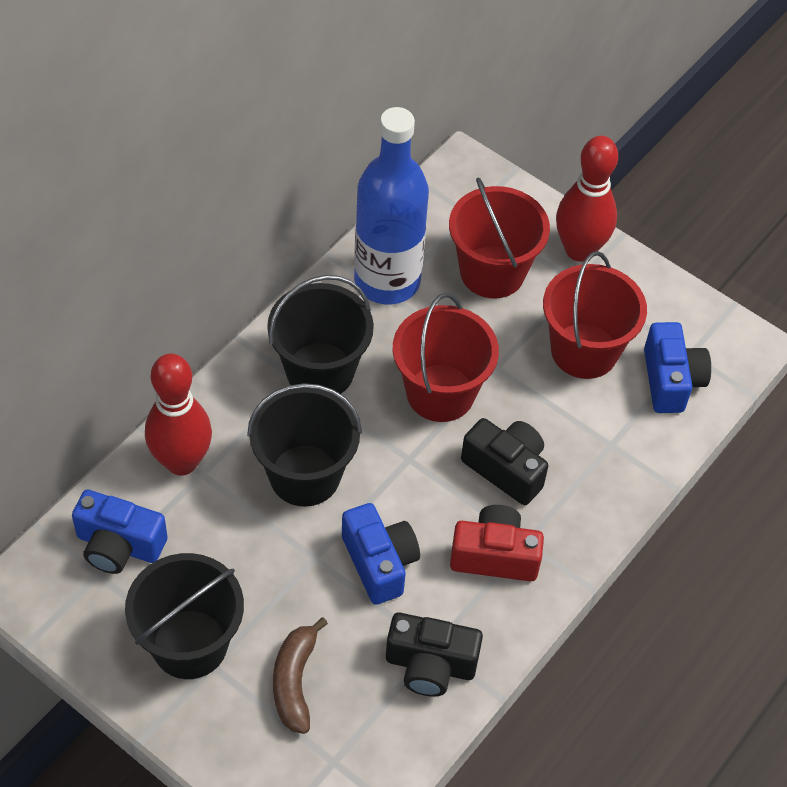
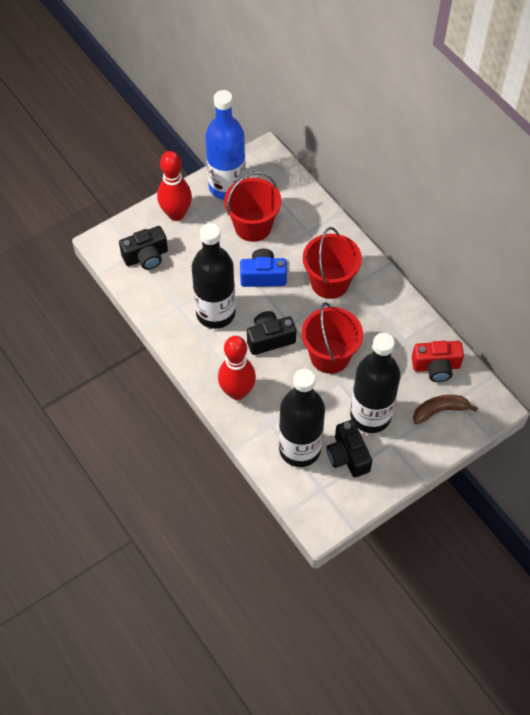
black bottle: none = 0 -> [192,223,235,329] [279,369,325,467] [350,333,400,433] = 3
black bucket: [125,553,244,679] [247,383,362,507] [267,275,374,394] = 3 -> none = 0
black camera: [386,613,483,697] [461,418,548,505] = 2 -> [119,226,168,270] [247,311,296,355] [327,420,372,477] = 3
blue camera: [72,490,168,574] [342,503,420,605] [644,322,711,413] = 3 -> [240,249,287,287] = 1

